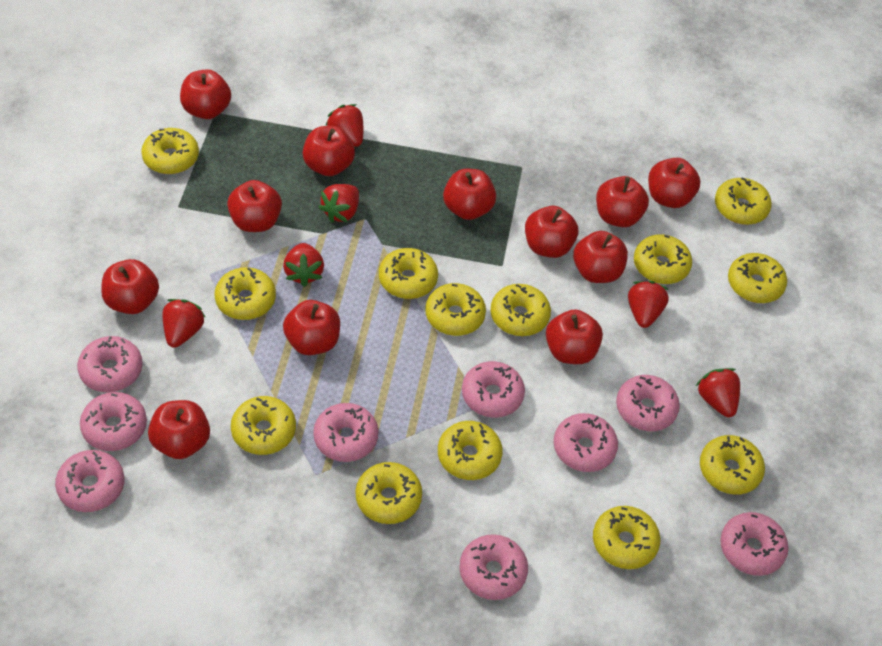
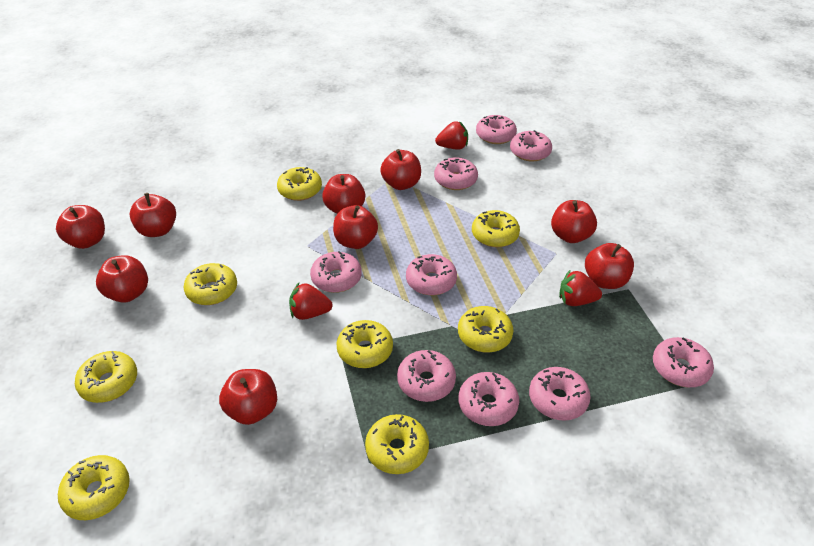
red apple: [101,259,159,314] [148,400,210,459] [180,69,231,119] [227,180,282,232] [283,300,340,355] [303,126,355,176] [443,169,496,220] [525,206,578,258] [546,309,603,364] [573,231,628,283] [596,176,649,227] [648,158,700,208] = 12 -> [56,205,105,249] [96,255,148,303] [130,193,176,237] [219,369,277,425] [322,174,365,214] [333,205,378,249] [380,149,421,190] [551,200,597,243] [585,243,634,289] = 9
red strawberry: [163,299,205,348] [283,243,324,287] [319,184,359,223] [325,104,363,147] [628,281,669,328] [696,368,740,417] = 6 -> [289,283,333,320] [435,121,468,150] [559,269,602,306] = 3
yellow donut: [141,128,199,174] [215,267,276,320] [231,396,296,455] [356,462,422,524] [379,248,438,299] [425,283,486,336] [438,421,503,480] [490,284,551,336] [593,506,660,569] [634,234,692,284] [700,435,765,494] [715,177,772,225] [728,253,787,303] = 13 -> [58,455,130,520] [75,351,137,403] [184,263,237,305] [277,167,322,201] [336,320,393,368] [365,414,429,474] [458,306,513,353] [472,210,520,247] = 8

